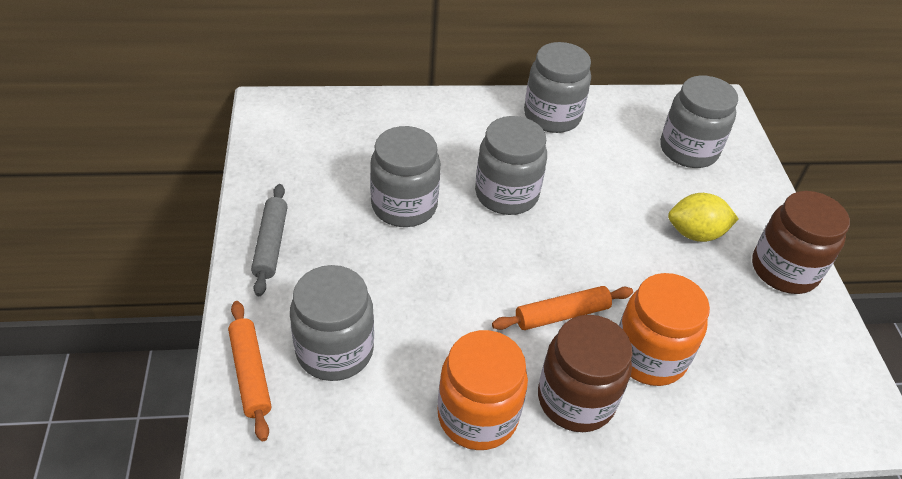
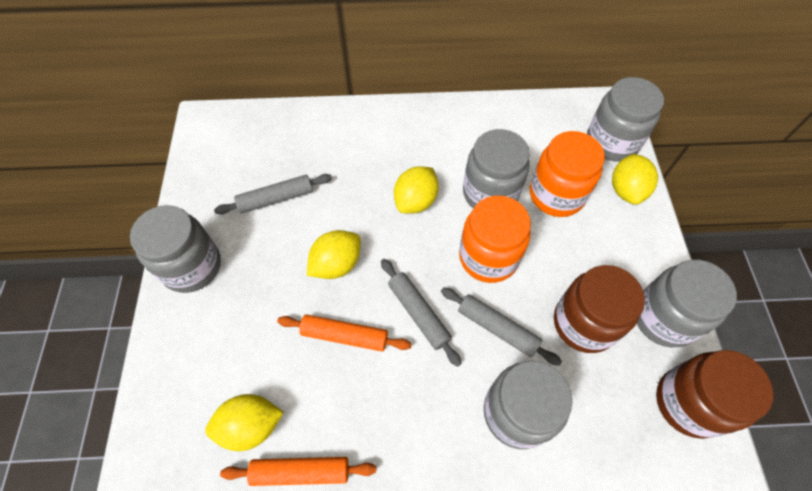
grey rolling pin: [251,184,288,296] = 1 -> [214,174,332,215] [381,259,462,367] [441,287,562,366] = 3
yellow lemon: [668,193,738,242] = 1 -> [205,394,284,451] [307,230,361,279] [394,166,439,214] [612,154,658,205] = 4

